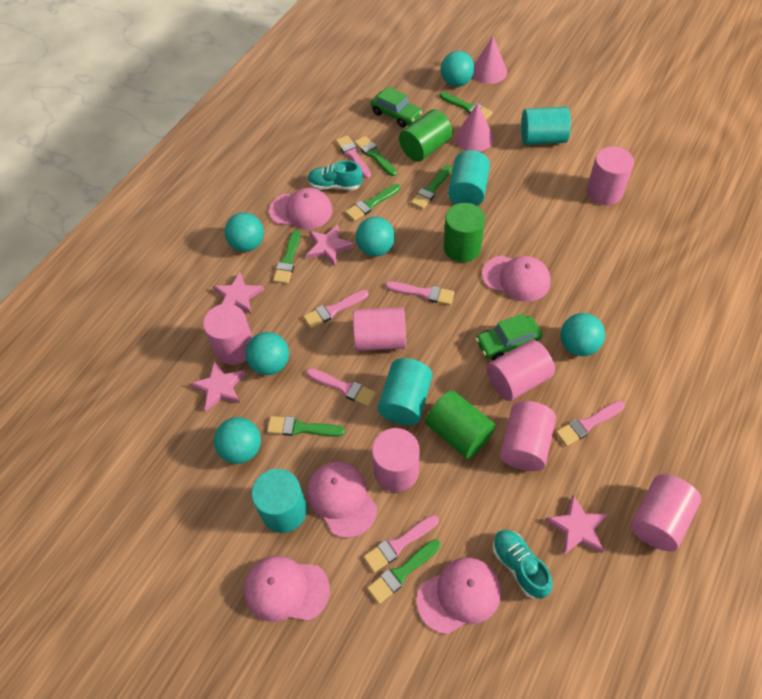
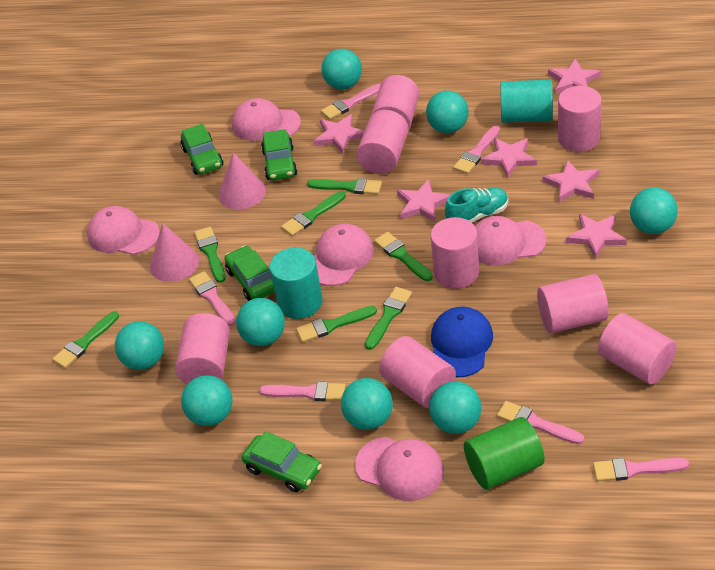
blue cap: none = 0 -> [431,307,493,377] = 1
green car: [371,86,422,127] [475,313,542,361] = 2 -> [180,124,223,175] [224,245,275,301] [242,431,322,492] [261,129,298,181] = 4
green cylinder: [399,109,453,162] [425,390,495,459] [444,203,485,262] = 3 -> [464,417,545,489] = 1
pink cylinder: [203,304,253,365] [353,307,406,351] [372,428,420,492] [487,339,555,401] [500,401,556,471] [587,147,634,205] [631,474,701,551] = 7 -> [175,313,230,384] [356,110,409,174] [371,75,419,129] [379,336,456,408] [431,217,479,289] [537,274,609,333] [558,86,602,152] [598,313,677,385] = 8
pink star: [190,361,245,412] [213,272,264,314] [306,225,354,266] [545,495,608,555] = 4 -> [314,114,364,153] [397,179,450,222] [481,138,537,179] [542,160,599,202] [548,59,601,94] [566,214,627,259] = 6
turquoise ball: [214,417,261,464] [224,212,264,252] [245,332,289,375] [356,217,395,256] [441,51,474,87] [560,313,605,356] = 6 -> [115,321,164,370] [181,375,232,426] [236,298,285,346] [321,49,362,89] [341,378,393,430] [426,91,469,133] [429,381,481,434] [630,187,678,234] = 8
turquoise cylinder: [251,469,307,533] [378,358,433,425] [448,150,490,206] [521,107,571,145] = 4 -> [269,248,323,319] [500,80,553,123] = 2
turquoise shoe: [307,160,363,190] [492,530,553,599] = 2 -> [445,188,509,223] = 1

